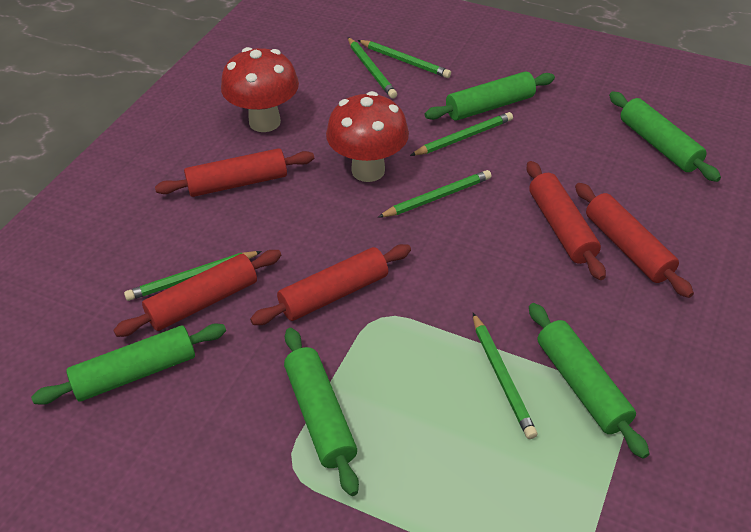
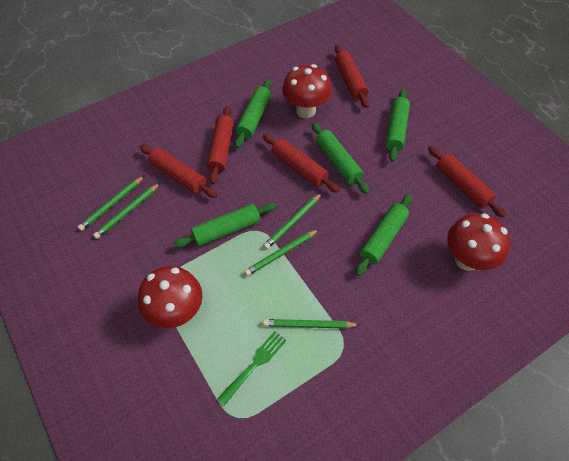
green fork: none = 0 -> [218,331,286,405] = 1
green pencil: [124,251,262,301] [348,37,397,98] [358,40,451,78] [378,170,491,218] [410,112,513,156] [473,313,537,439] = 6 -> [78,175,145,231] [93,183,160,239] [244,229,319,276] [263,193,322,249] [263,319,360,329] = 5
red mushroom: [221,47,299,132] [326,91,409,182] = 2 -> [138,266,203,328] [282,64,332,118] [447,213,510,271] = 3

